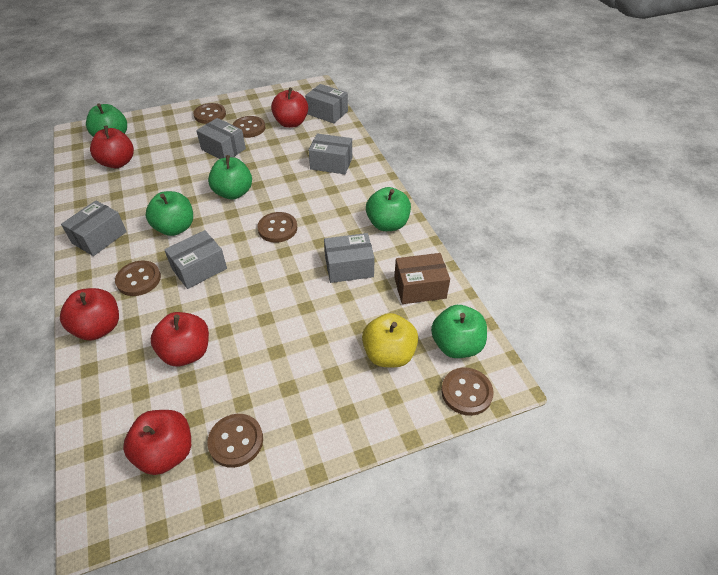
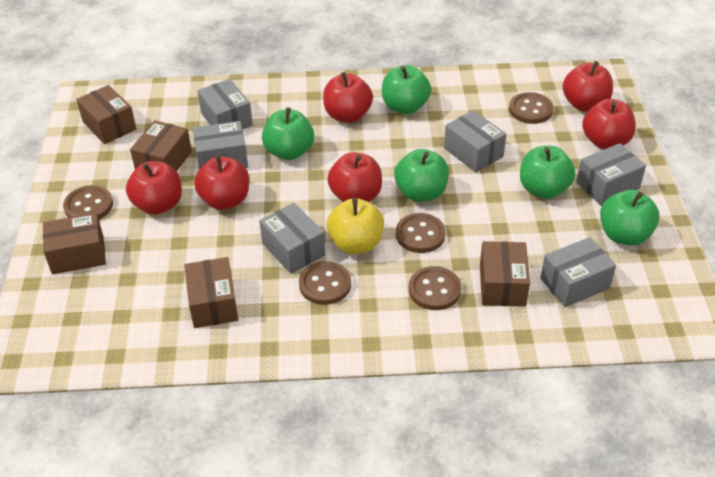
brown box: [394,253,450,304] = 1 -> [43,213,106,275] [76,85,136,144] [130,120,192,171] [184,257,238,328] [480,241,530,307] = 5
brown button: [115,260,161,296] [193,103,226,124] [207,414,263,468] [233,116,265,138] [257,212,297,243] [441,368,494,416] = 6 -> [63,185,113,219] [299,261,351,305] [396,213,446,253] [409,266,461,310] [509,92,554,124] = 5
red apple: [60,288,119,340] [90,126,134,168] [123,410,191,475] [151,312,209,366] [271,88,308,128] = 5 -> [126,161,182,215] [194,155,249,210] [323,72,373,123] [327,152,382,202] [562,61,613,111] [582,99,636,149] = 6

